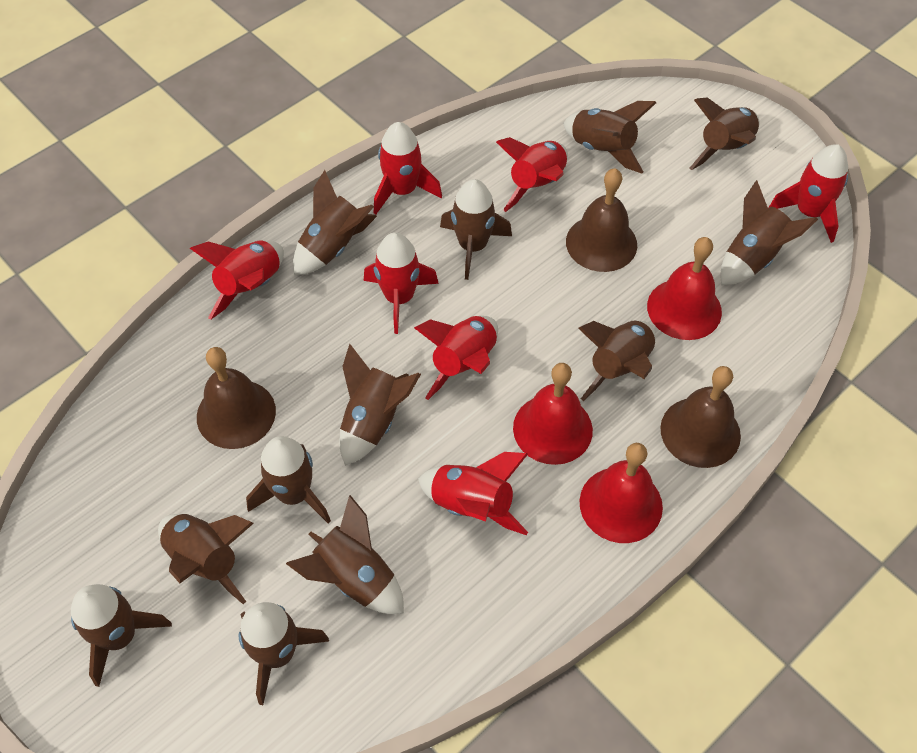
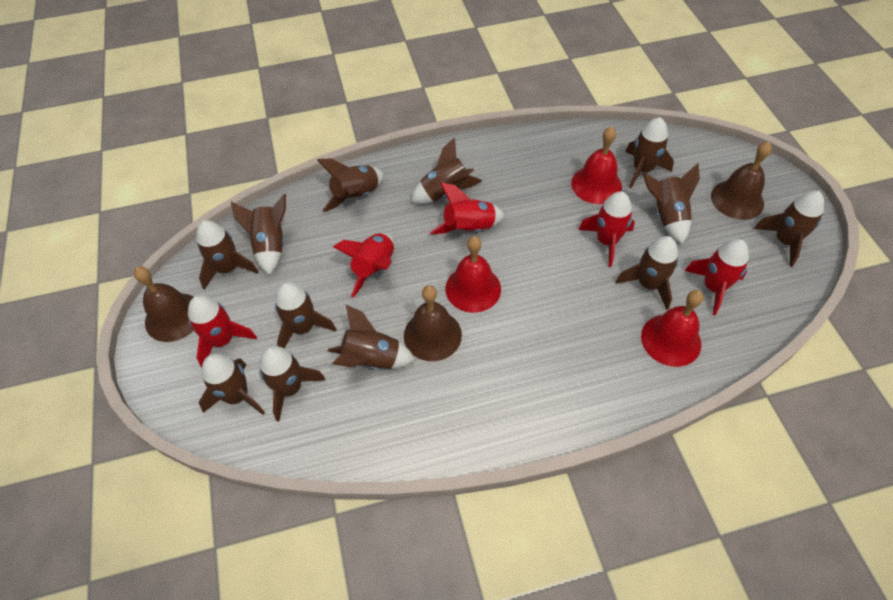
red rocket: [190,240,284,320] [364,232,439,334] [374,122,442,215] [414,316,498,400] [418,452,528,536] [496,137,568,212] [768,144,848,243] = 7 -> [188,295,257,368] [333,233,394,298] [430,182,505,235] [578,191,635,267] [684,239,749,315] = 5

